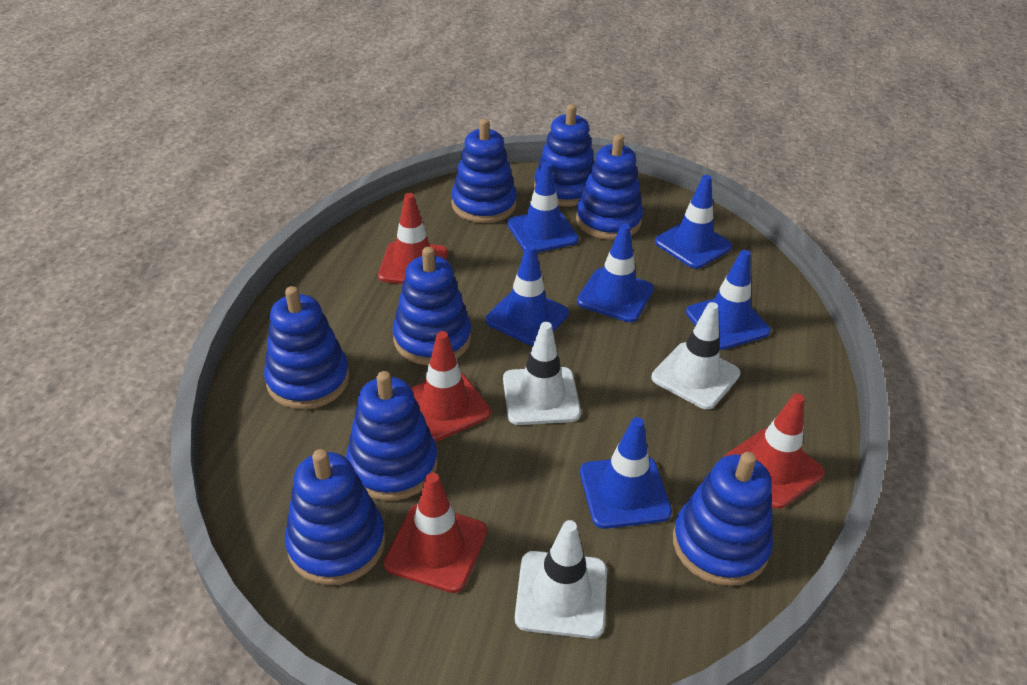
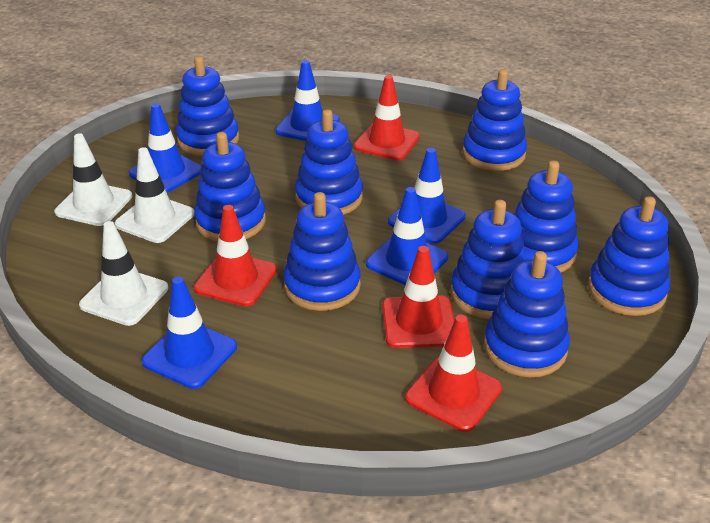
blue stacking toy: [264,286,350,410] [285,449,385,585] [346,371,438,501] [393,247,471,365] [451,119,517,223] [534,104,595,206] [576,134,643,240] [673,452,773,586] = 8 -> [176,56,239,156] [194,132,266,241] [283,192,361,311] [295,109,363,215] [450,200,526,319] [462,69,527,171] [484,251,570,377] [514,161,579,272] [588,196,670,316] = 9
blue traffic cone: [485,244,569,346] [507,162,579,253] [577,224,654,322] [580,417,672,529] [655,175,732,269] [686,250,771,350] = 6 -> [129,103,201,193] [142,277,237,389] [275,60,340,141] [366,187,448,285] [388,148,466,244] = 5

